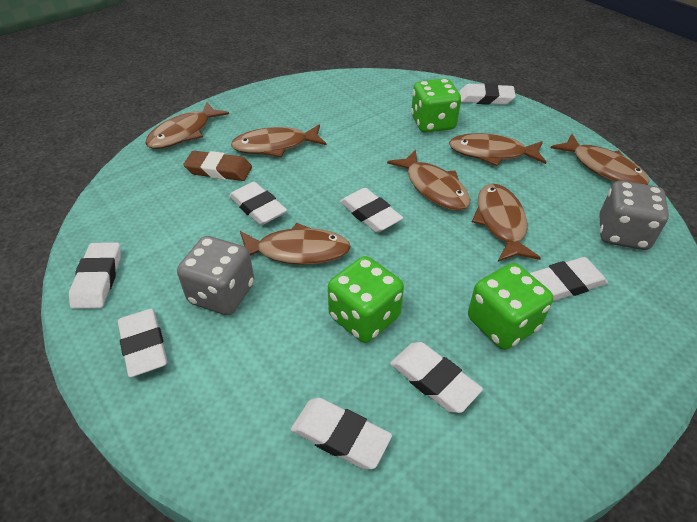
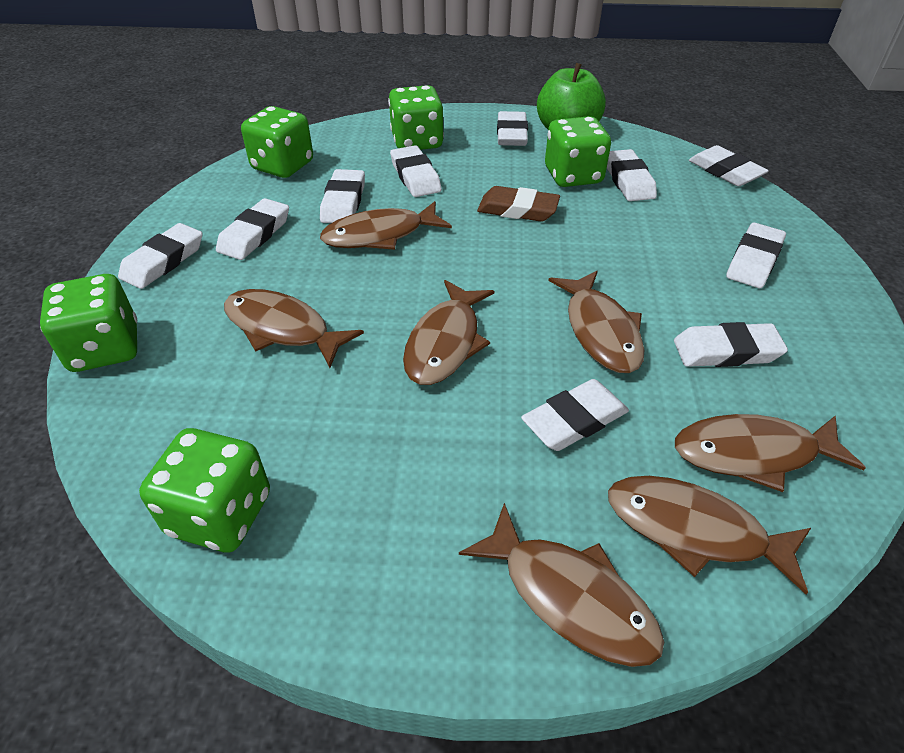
green apple: none = 0 -> [537,63,606,129] = 1
green dice: [328,256,404,343] [411,78,461,133] [468,263,553,350] = 3 -> [40,274,137,372] [139,428,270,552] [241,106,313,178] [388,85,444,150] [545,116,611,187] = 5
grey dice: [177,236,254,315] [600,181,669,250] = 2 -> none = 0
white eraser: [69,242,121,309] [118,309,167,377] [229,182,287,225] [291,398,392,469] [340,188,403,233] [390,342,483,413] [459,83,516,105] [530,257,608,301] = 8 -> [118,223,203,289] [216,198,289,260] [320,169,365,223] [390,145,442,197] [497,111,528,146] [521,379,629,451] [607,149,657,201] [674,322,788,367] [689,145,769,186] [726,223,786,288] = 10

